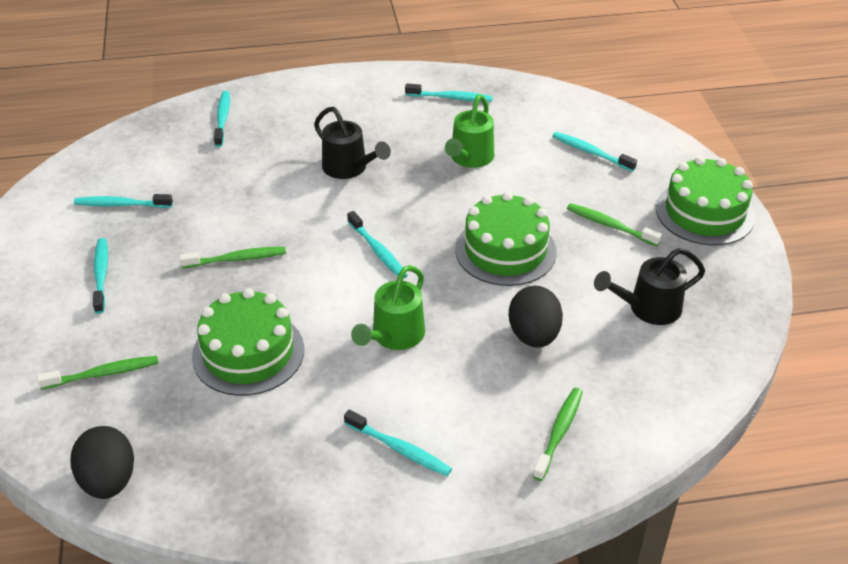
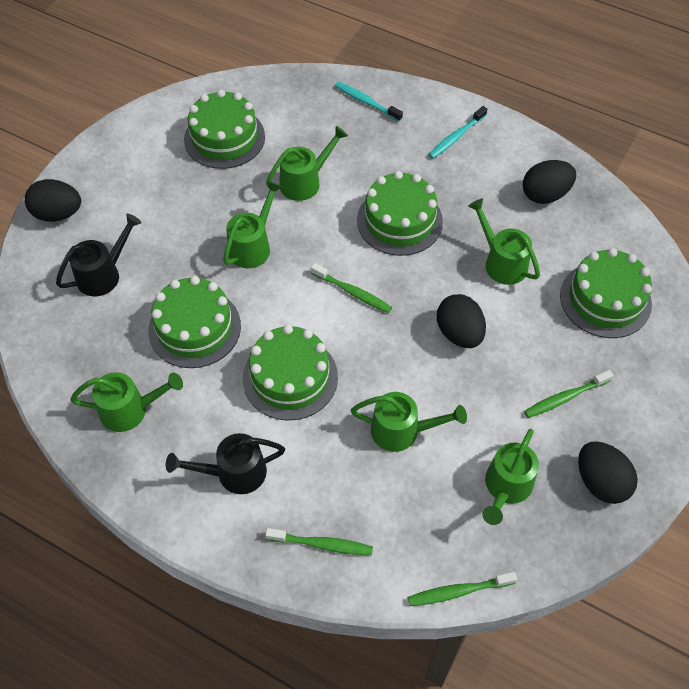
black egg: [70,426,134,499] [509,286,563,348] = 2 -> [25,179,81,222] [437,294,486,348] [523,160,576,204] [578,441,638,504] = 4
green cake: [192,288,304,396] [455,192,557,286] [656,156,755,246] = 3 -> [148,276,241,368] [184,89,265,169] [243,324,338,421] [357,171,443,256] [560,248,652,338] = 5
green watering can: [351,265,425,350] [445,94,494,168] = 2 -> [70,372,183,432] [223,180,283,268] [266,126,348,201] [351,392,467,452] [468,198,540,285] [482,429,539,525] = 6
turquoise toothbrush: [74,194,173,208] [93,238,108,314] [214,91,230,147] [344,410,452,476] [347,211,408,279] [405,84,493,102] [552,132,637,172] = 7 -> [335,82,403,122] [428,106,487,159] = 2

